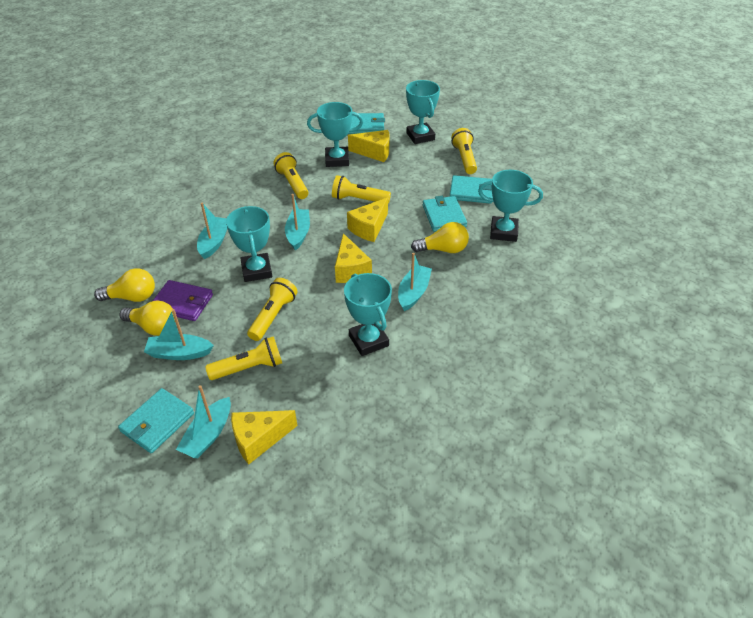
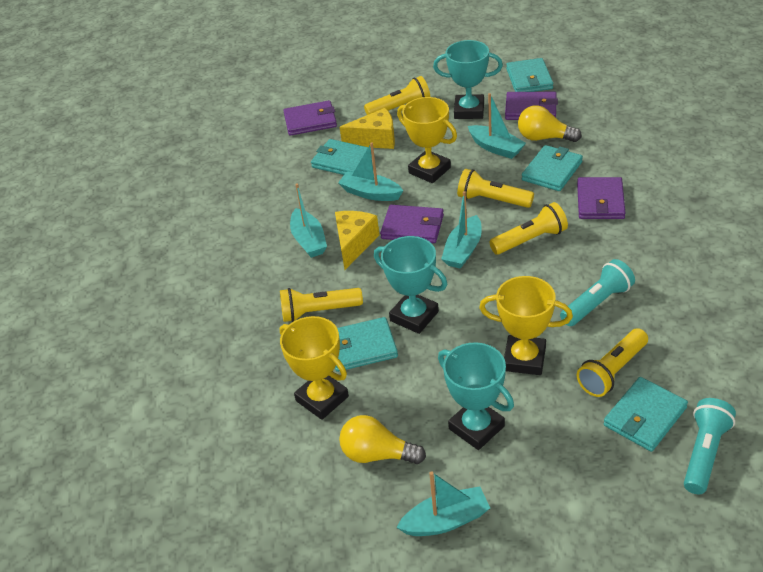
purple wallet: [153,280,213,321] = 1 -> [283,100,337,136] [380,205,444,243] [505,92,558,120] [577,177,625,219] = 4
turquoise flashlight: none = 0 -> [560,259,635,326] [684,398,736,494] = 2
turquoise trophy: [226,206,272,282] [307,102,363,167] [344,273,392,356] [406,80,440,144] [478,170,543,242] = 5 -> [374,236,448,334] [433,40,503,119] [438,342,514,450] = 3
turquoise wallet: [118,388,194,453] [348,113,385,134] [423,196,467,232] [450,175,493,204] = 4 -> [311,139,372,175] [335,317,398,372] [506,58,553,92] [522,145,583,191] [603,377,688,452] = 5
yellow cheese: [231,410,297,464] [335,233,372,283] [347,198,388,242] [348,130,389,162] = 4 -> [335,211,379,270] [340,108,395,149] = 2
yellow light bulb: [94,268,155,302] [120,300,175,336] [411,222,469,253] = 3 -> [339,415,426,464] [518,105,582,142] = 2
yellow trophy: none = 0 -> [280,316,349,420] [397,97,457,183] [479,276,573,375] = 3

